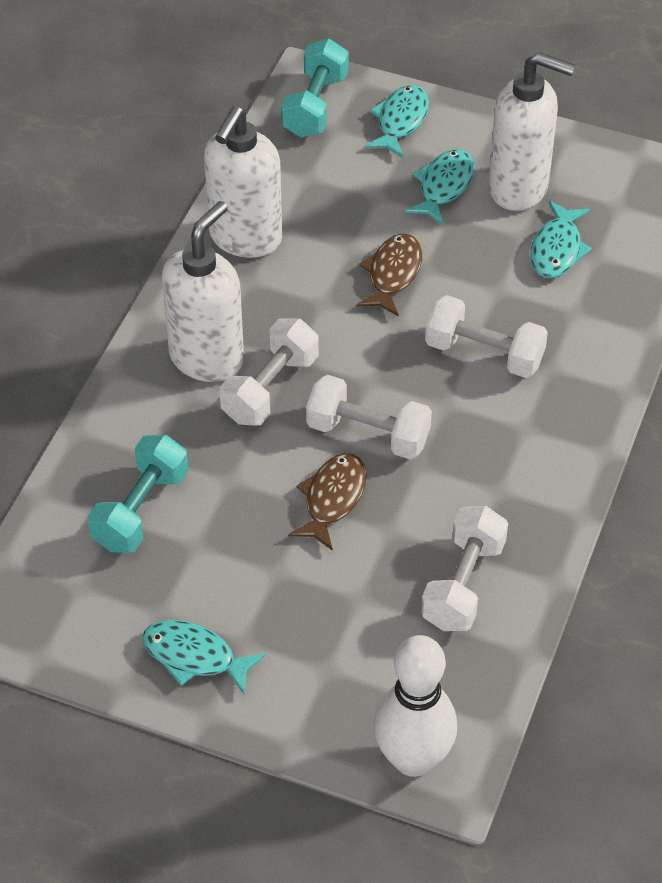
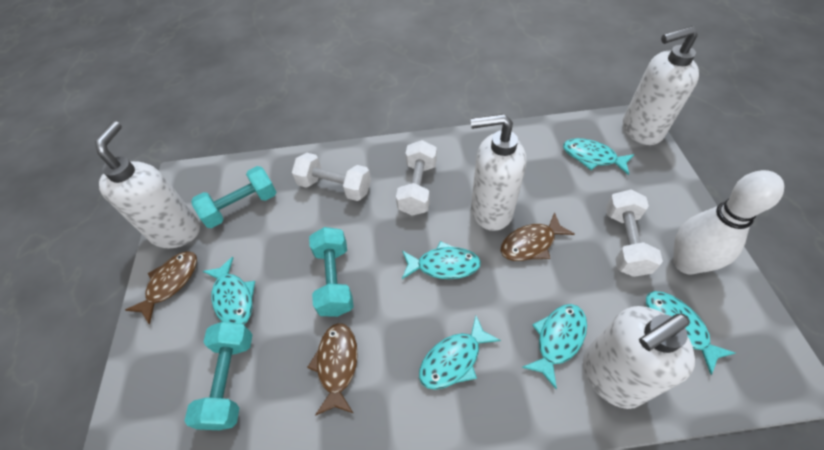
brown fish: [288,453,367,551] [357,234,422,316] = 2 -> [125,251,197,324] [307,323,358,416] [500,212,574,261] = 3
turquoise dumbbell: [88,435,188,553] [281,39,349,138] = 2 -> [184,321,252,430] [191,166,276,228] [309,227,354,317] = 3
turquoise fish: [142,620,265,694] [364,85,429,157] [405,149,475,225] [530,200,592,278] = 4 -> [203,257,255,324] [402,241,481,279] [419,316,501,390] [522,304,587,389] [563,138,634,175] [646,291,735,375] = 6
white dumbbell: [220,318,319,426] [306,375,432,459] [421,506,508,631] [425,295,548,378] = 4 -> [292,153,371,201] [396,140,437,216] [606,189,663,277] = 3
white soap dispenser: [162,201,244,382] [204,106,282,258] [489,52,575,211] = 3 -> [95,121,200,248] [471,114,526,231] [583,306,695,409] [623,26,699,145] = 4

